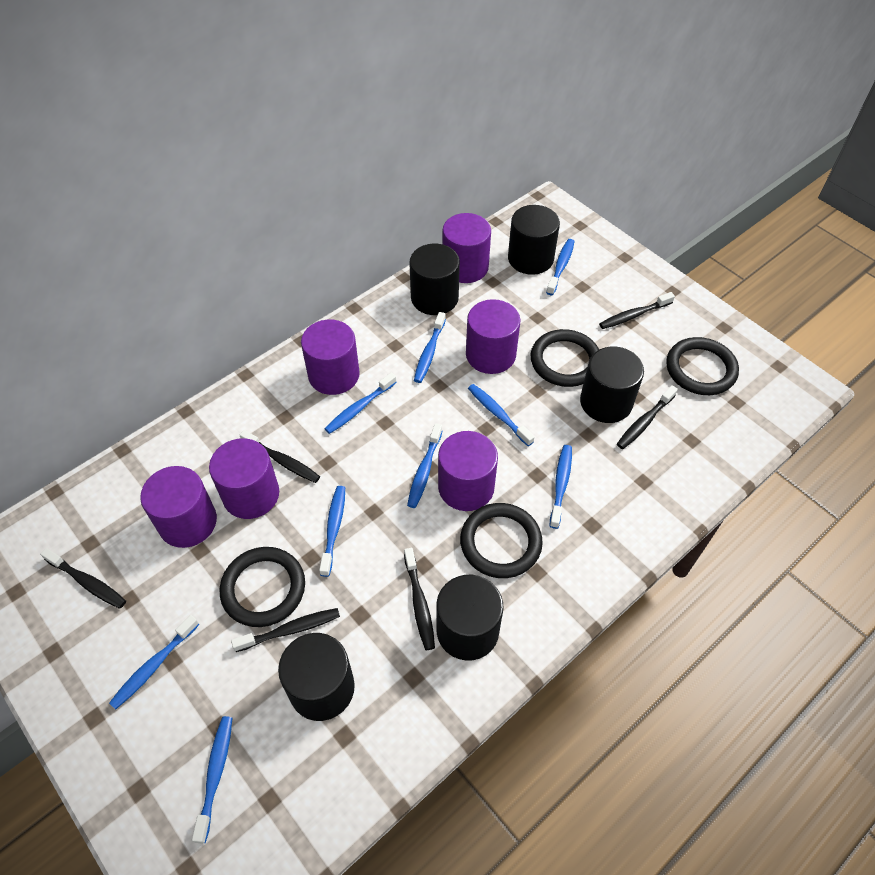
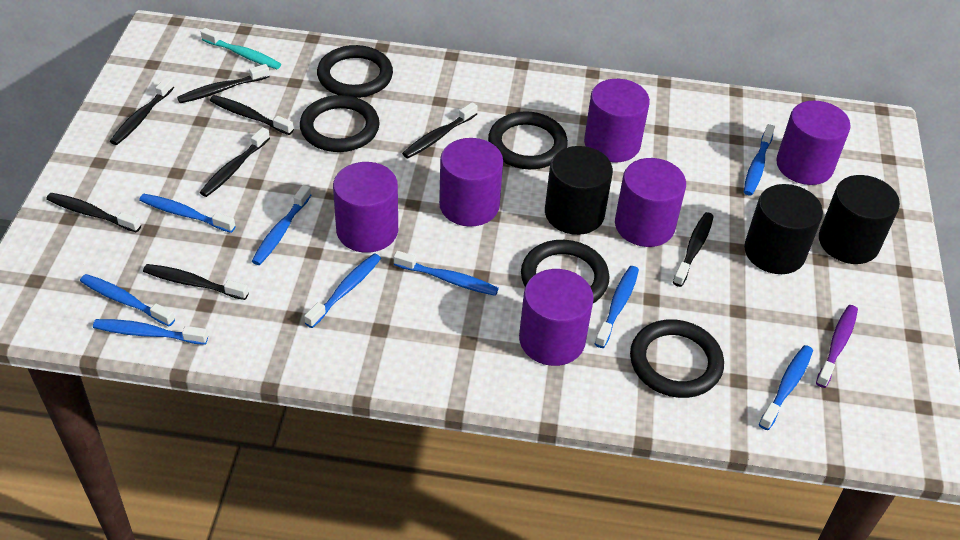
black cylinder: [278,633,355,721] [409,244,460,315] [436,575,504,660] [508,205,560,275] [580,346,644,423] = 5 -> [545,146,613,235] [744,184,823,274] [819,175,900,264] = 3
black ring: [220,547,305,627] [460,503,543,578] [531,329,599,387] [666,337,739,395] = 4 -> [300,95,380,152] [317,45,393,98] [488,111,568,169] [521,240,610,303] [630,319,724,398] = 5
black toothbrush: [40,548,126,609] [231,608,340,652] [239,430,320,483] [404,548,435,650] [599,292,675,329] [617,385,678,449] = 6 -> [46,193,141,233] [110,77,174,145] [143,264,249,300] [177,64,270,103] [200,127,270,197] [210,95,294,135] [402,102,478,158] [673,212,714,287] = 8
purple toothbrush: none = 0 -> [816,305,858,388] = 1
turquoise toothbrush: none = 0 -> [201,28,281,69] = 1

